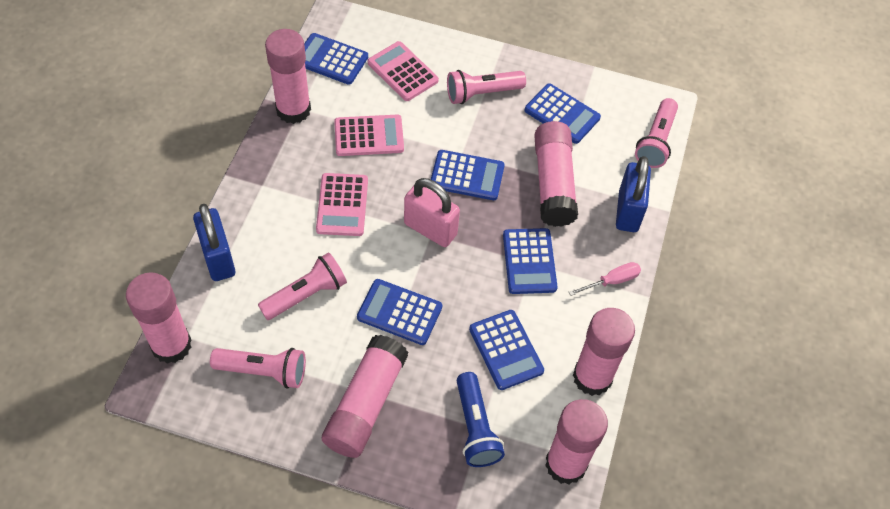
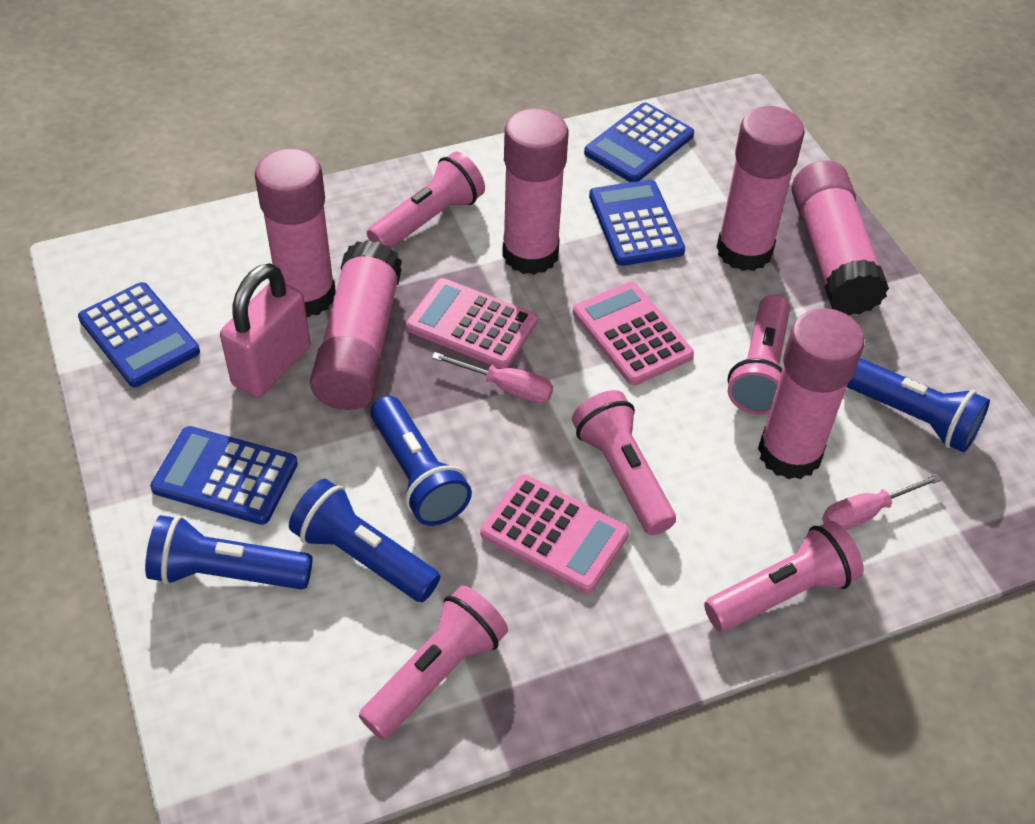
blue calculator: [304,33,368,85] [357,279,442,345] [431,150,505,200] [469,310,544,390] [503,228,558,294] [524,83,601,144] = 6 -> [78,282,200,387] [150,426,298,525] [584,102,694,182] [589,179,685,266] = 4
blue flashlight: [456,372,505,467] = 1 -> [145,515,313,589] [289,479,440,602] [370,396,472,526] [847,358,990,452] = 4
blue padlock: [193,204,235,281] [616,156,651,232] = 2 -> none = 0
pink flashlight: [210,348,306,389] [258,253,347,320] [447,70,526,104] [635,98,678,168] = 4 -> [359,586,508,740] [367,152,485,248] [572,390,676,535] [704,521,864,632] [728,294,790,415] = 5
pink screwdriver: [569,262,641,296] = 1 -> [432,352,553,403] [822,474,942,530] = 2

